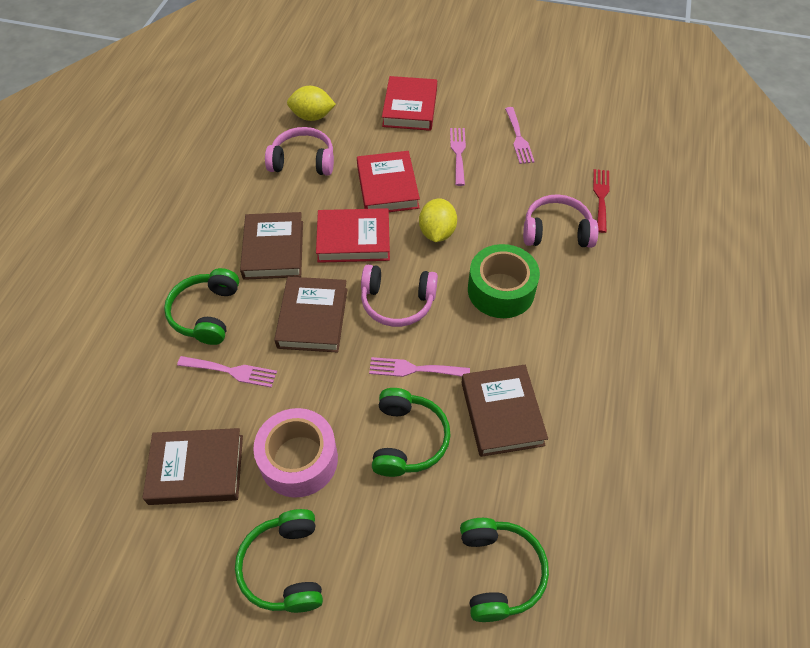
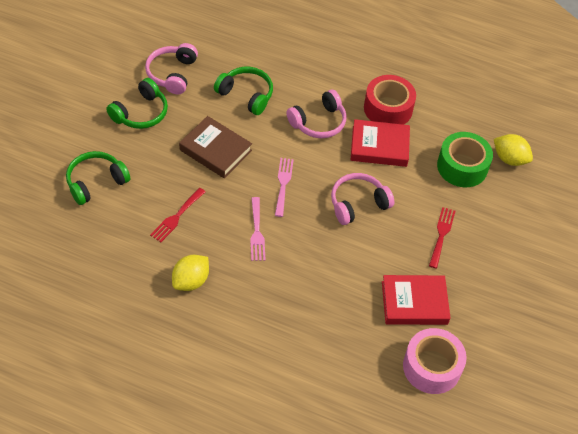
brown book: [143,428,243,505] [240,212,303,280] [274,277,347,353] [461,365,548,457] = 4 -> [179,116,252,178] = 1
green headphones: [164,268,239,345] [235,509,323,613] [372,388,451,477] [460,518,549,622] = 4 -> [66,151,130,205] [106,78,168,129] [214,67,273,115] = 3
pink fork: [177,356,277,388] [369,357,470,377] [450,128,466,186] [505,107,535,164] = 4 -> [250,197,266,261] [275,158,294,217] = 2
red book: [316,208,390,263] [357,151,420,212] [382,76,437,131] = 3 -> [351,119,410,167] [382,275,451,325] = 2
red fork: [593,169,609,233] = 1 -> [150,188,205,242] [429,207,455,268] = 2
red tape: none = 0 -> [364,75,416,125] = 1

